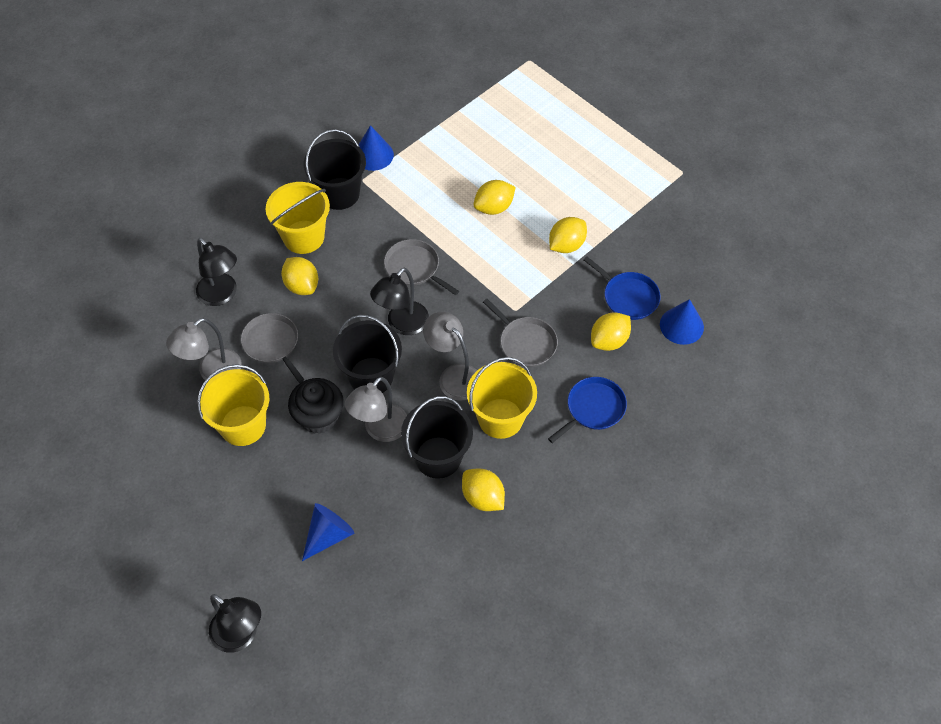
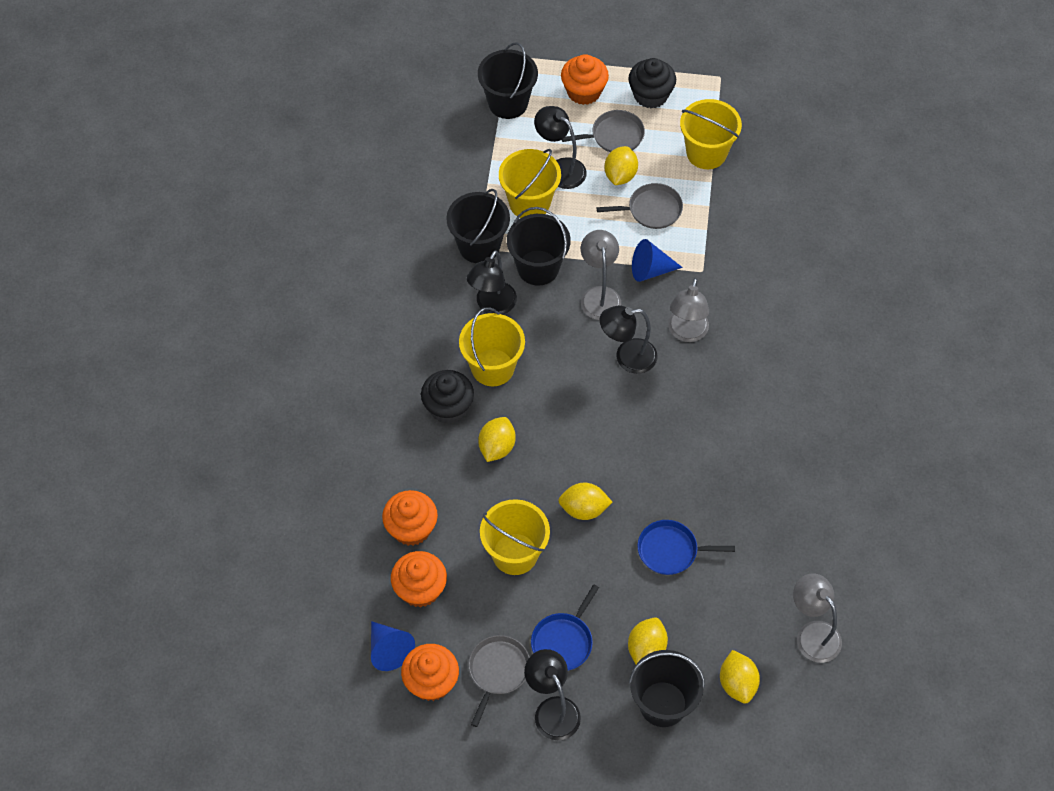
black bucket: [304,129,366,210] [333,315,402,393] [401,396,473,479] = 3 -> [446,189,510,263] [478,42,538,119] [507,207,571,286] [629,650,705,727] = 4
black cupcake: [288,378,344,434] = 1 -> [421,370,474,424] [628,58,676,109] = 2
black lamp: [196,238,237,306] [209,594,261,653] [370,268,429,335] = 3 -> [467,250,517,315] [524,649,581,740] [534,106,587,189] [600,306,658,374] = 4
blue cone: [302,503,354,561] [358,125,394,171] [660,299,704,345] = 3 -> [371,621,415,671] [632,239,683,282] = 2
orange cupcake: none = 0 -> [382,490,438,546] [391,551,447,608] [401,644,459,701] [561,54,609,105] = 4
yellow bucket: [197,364,269,446] [266,182,330,254] [467,357,537,439] = 3 -> [459,307,525,386] [480,499,550,575] [499,149,561,218] [680,99,742,169] = 4

